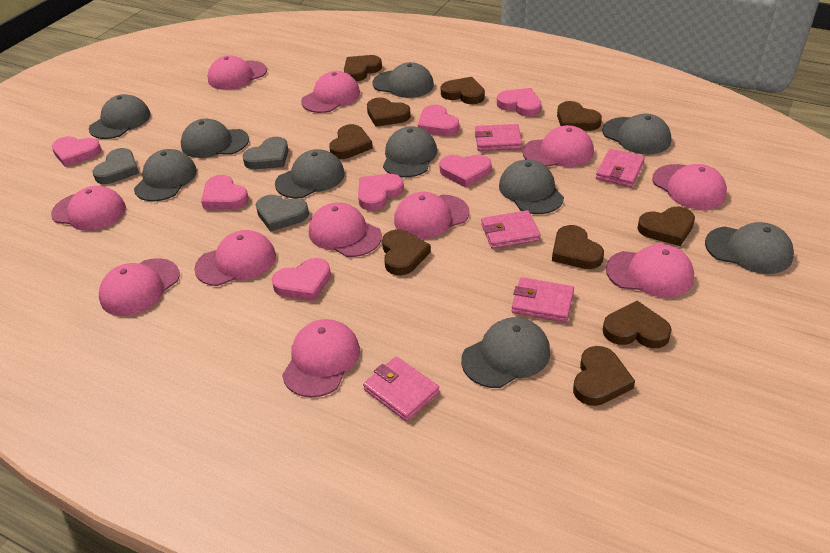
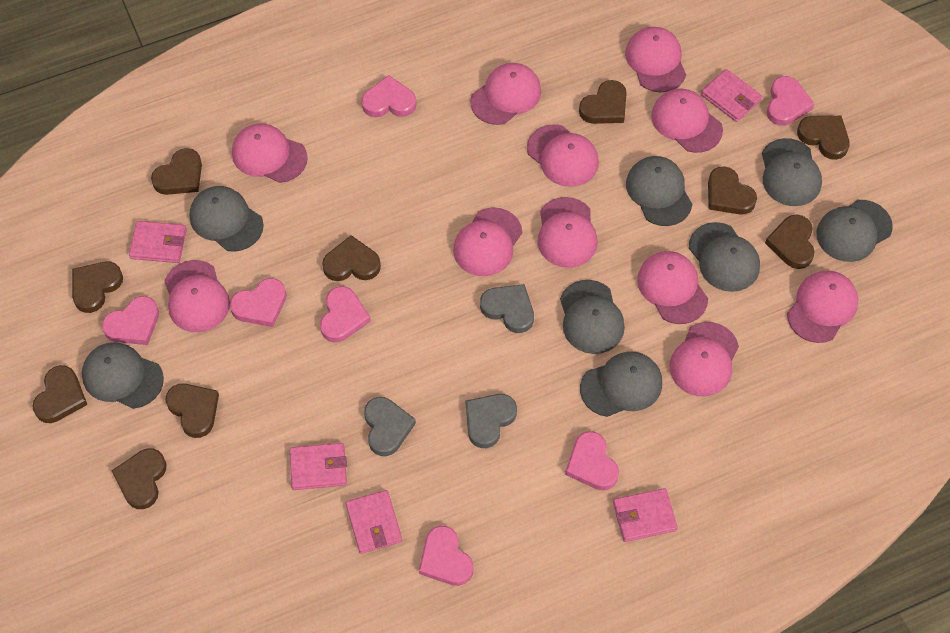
grey cap: [89,94,151,139] [134,149,197,201] [181,119,249,158] [275,149,345,198] [373,62,434,98] [383,126,437,177] [461,317,550,388] [499,159,564,214] [602,114,671,154] [705,222,794,274] = 10 -> [82,343,164,409] [189,186,264,252] [560,280,625,354] [580,352,662,417] [626,156,692,226] [689,222,760,292] [762,138,822,206] [817,200,893,262] = 8

